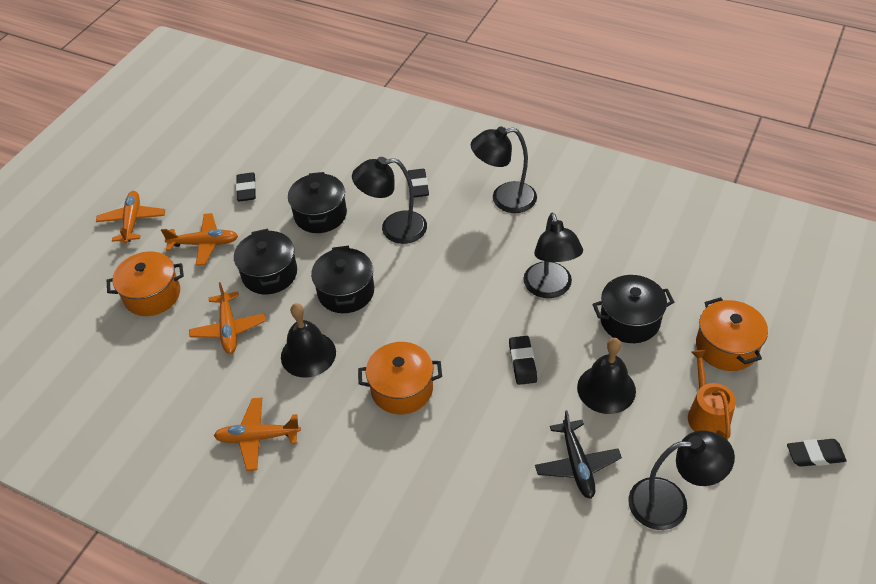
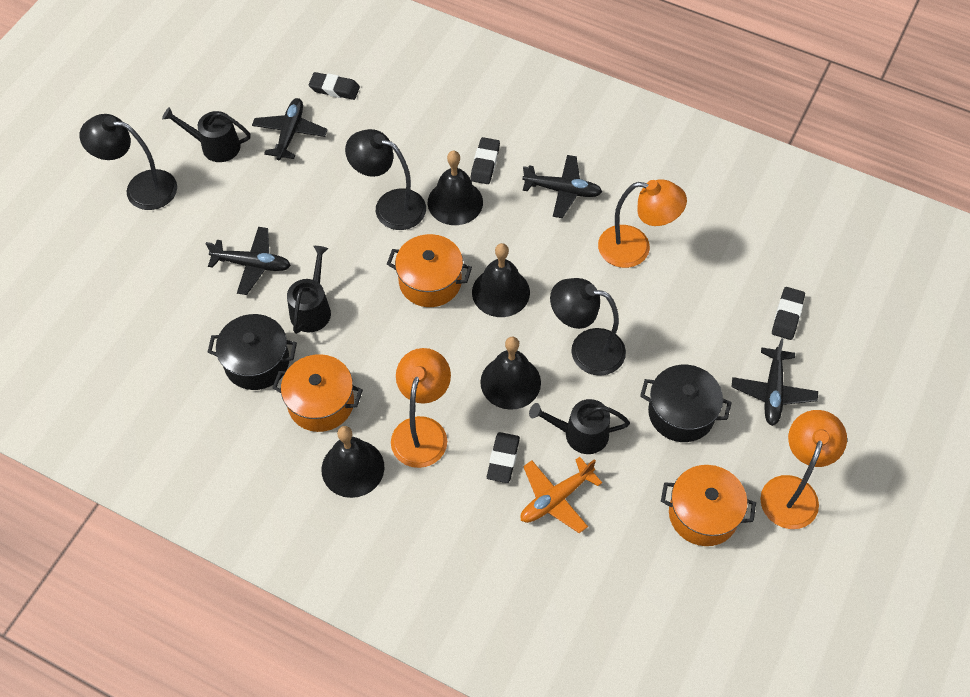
black bell: [281,303,336,378] [577,338,636,414] = 2 -> [322,426,384,498] [428,151,483,225] [472,243,530,317] [480,336,541,410] = 4
black lamp: [352,157,427,244] [471,126,537,213] [523,213,583,298] [628,430,735,530] = 4 -> [79,114,177,210] [345,129,426,230] [550,278,626,376] = 3
black plane: [535,410,622,499] = 1 -> [206,227,291,295] [252,98,327,160] [522,155,602,218] [731,338,818,426] = 4
black pot: [234,229,297,294] [288,172,347,233] [311,246,374,313] [592,275,674,343] = 4 -> [207,314,297,390] [640,365,732,442] = 2
black watering can: none = 0 -> [162,107,250,162] [287,246,331,334] [529,399,630,454] = 3
orange lamp: none = 0 -> [391,348,451,468] [598,179,687,268] [760,410,847,529] = 3
orange plane: [96,191,165,244] [161,213,238,266] [189,282,266,354] [214,398,301,471] = 4 -> [520,457,602,533] = 1
orange watering can: [688,350,736,440] = 1 -> none = 0

